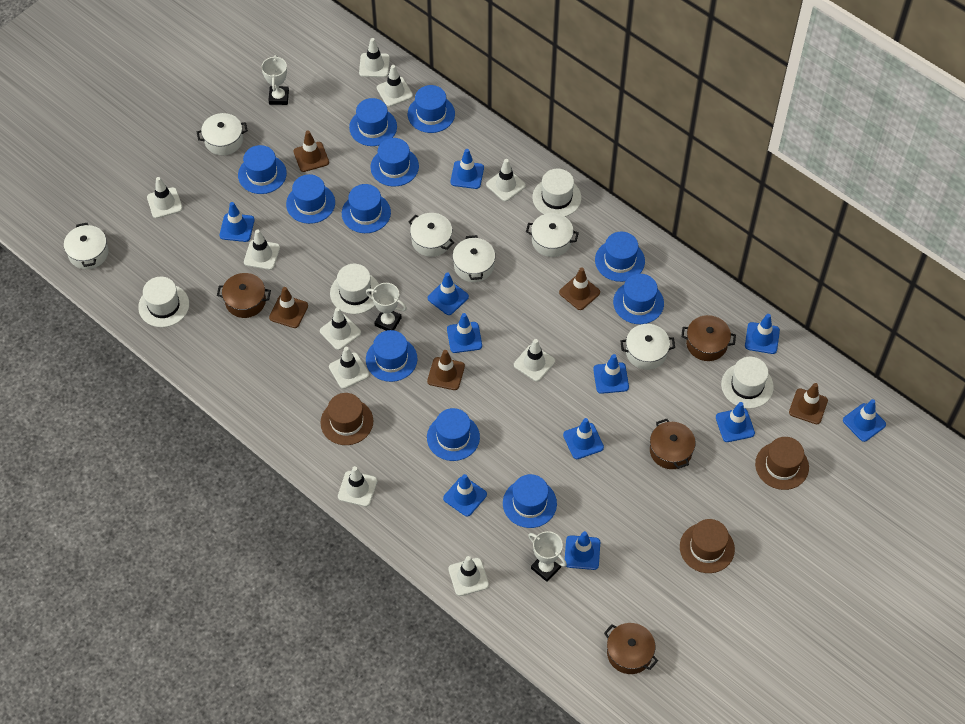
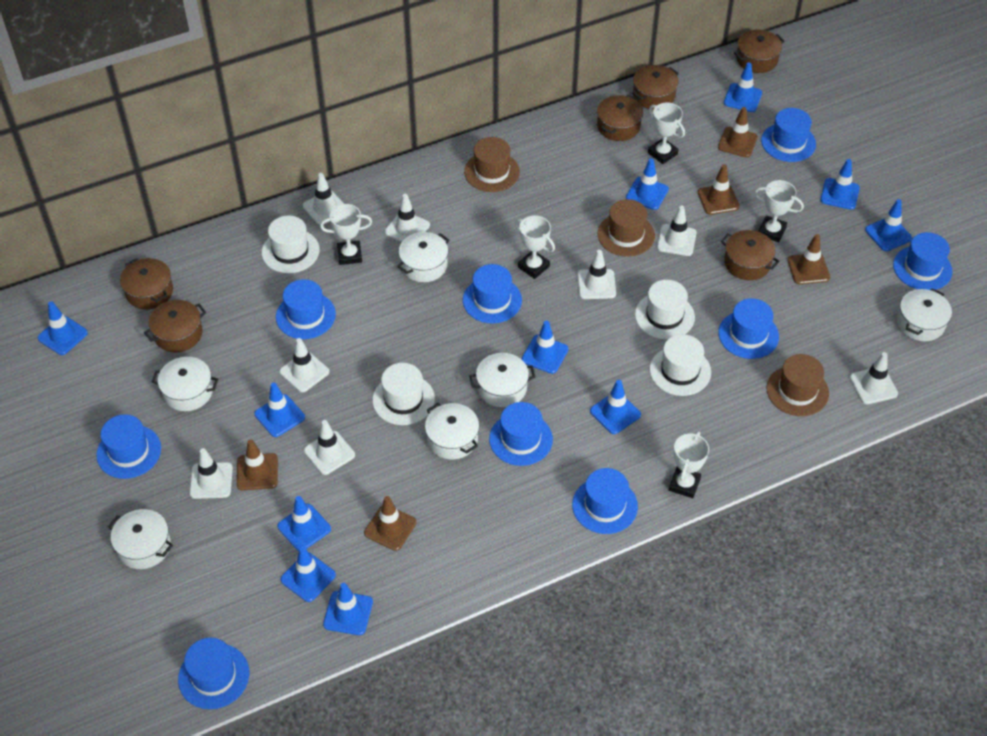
blue hat: [238,145,287,194] [286,174,335,224] [342,184,391,233] [349,98,397,146] [366,330,417,382] [370,138,419,187] [408,85,455,133] [427,408,480,461] [503,474,557,528] [595,232,645,282] [613,274,664,324] = 11 -> [96,414,161,479] [178,638,249,709] [276,279,336,339] [463,264,522,323] [489,402,553,466] [572,468,638,534] [718,298,779,359] [761,108,816,162] [893,232,953,290] = 9
brown pot: [217,273,271,318] [604,623,658,674] [650,419,696,469] [681,315,736,361] = 4 -> [120,258,173,310] [144,300,206,352] [597,95,643,141] [632,65,679,110] [721,230,780,280] [734,30,785,73] = 6
white traffic cone: [147,177,183,218] [244,229,280,270] [320,307,361,350] [329,347,369,389] [338,466,377,507] [359,38,390,77] [377,65,413,107] [448,556,489,596] [486,159,526,202] [514,339,555,382] = 10 -> [189,448,233,499] [279,338,329,392] [303,173,344,225] [304,420,355,475] [385,194,430,242] [577,250,616,299] [657,205,697,256] [850,352,898,404] = 8
white trophy: [261,55,289,105] [366,283,407,331] [528,531,567,582] = 3 -> [320,204,372,265] [515,215,555,279] [648,102,685,164] [669,431,709,498] [754,180,804,242] = 5

